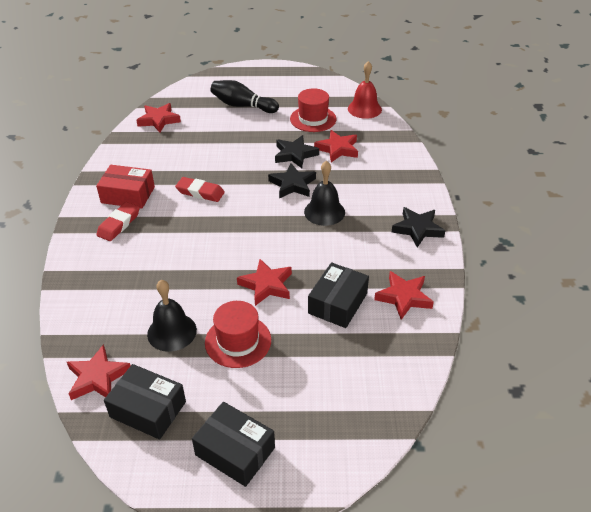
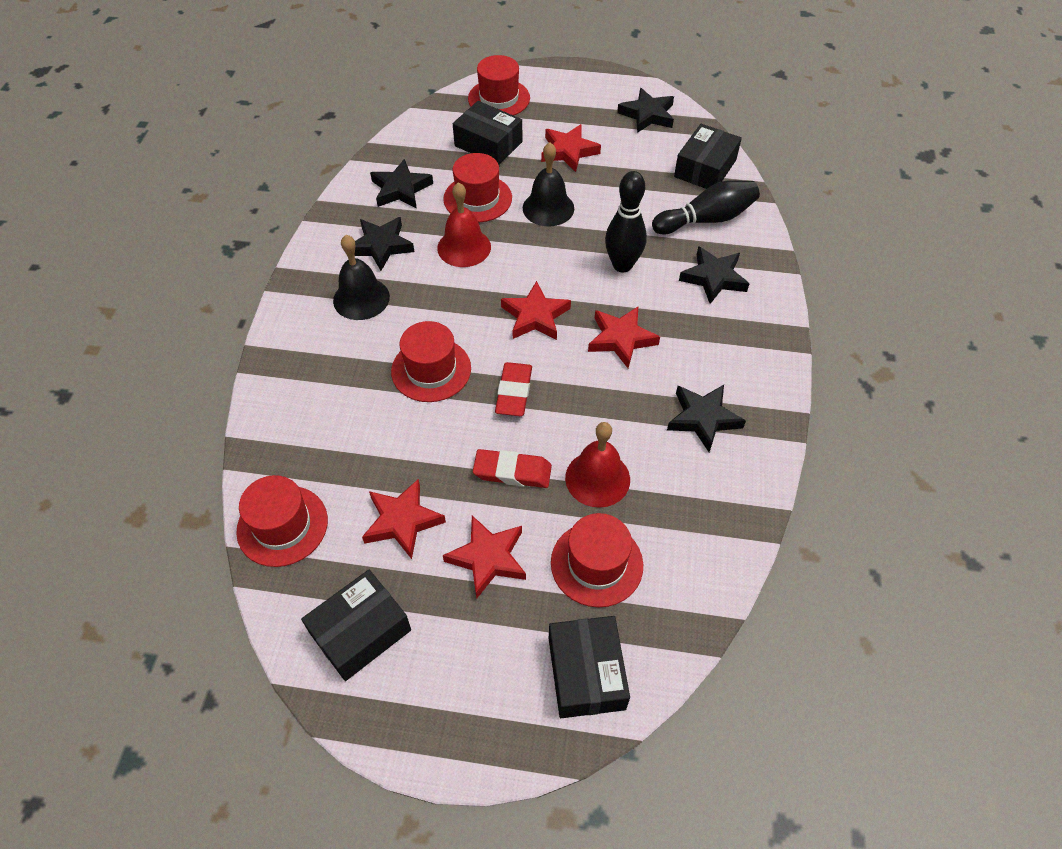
black bowling pin: [210,80,279,113] = 1 -> [605,171,647,272] [652,180,760,235] = 2
black box: [104,364,186,439] [192,402,275,487] [308,262,369,328] = 3 -> [301,570,411,681] [453,101,522,164] [549,616,630,718] [674,124,742,189] = 4
black star: [268,163,316,198] [275,135,319,168] [391,207,445,248] = 3 -> [355,217,414,271] [370,159,433,208] [617,88,674,133] [667,385,746,452] [679,246,750,304] = 5
red bell: [348,61,382,119] = 1 -> [437,182,491,267] [565,422,630,508] = 2
red box: [96,165,155,209] = 1 -> none = 0
red hat: [205,301,271,368] [290,88,337,132] = 2 -> [236,475,328,567] [391,321,471,402] [443,153,512,222] [468,55,530,116] [551,513,643,608] = 5

